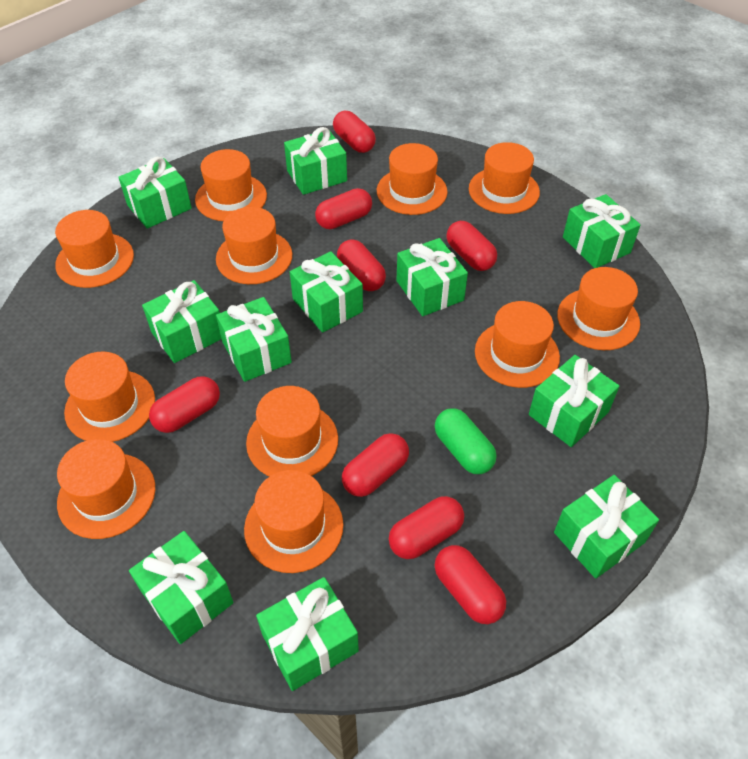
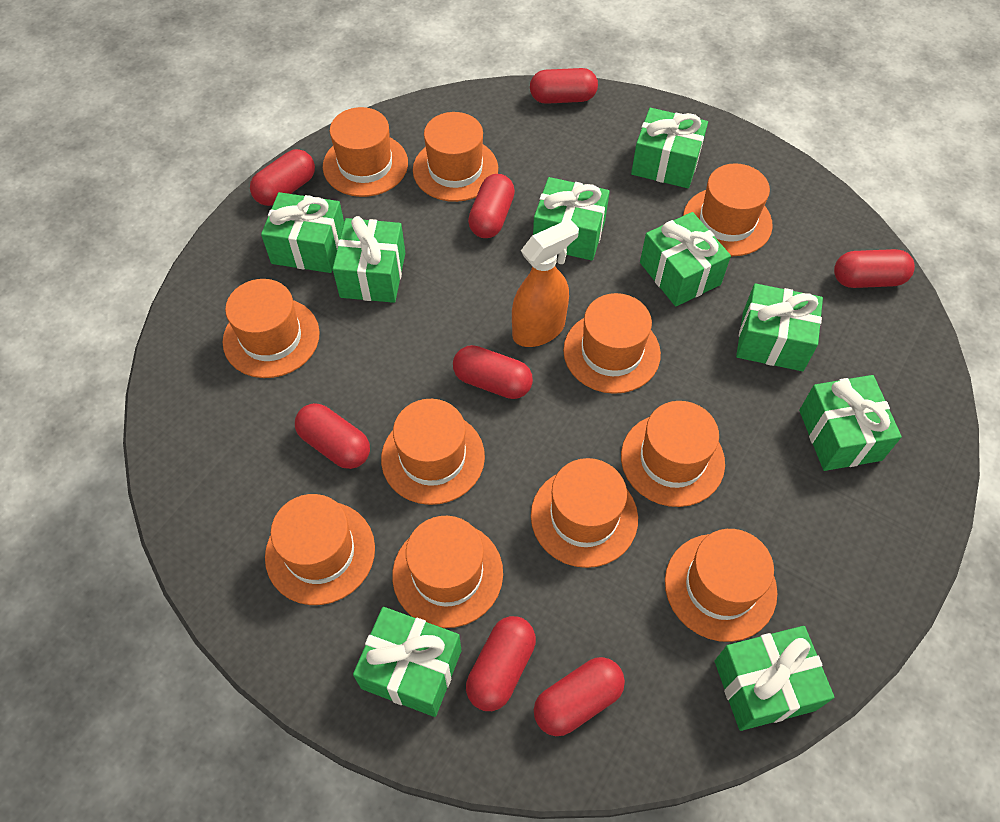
green capsule: [435,408,496,474] = 1 -> none = 0
green gift: [118,157,192,229] [129,531,233,644] [142,280,221,363] [216,297,292,382] [256,577,359,691] [284,127,347,195] [290,251,363,333] [397,238,468,316] [529,355,619,447] [554,475,659,579] [563,194,641,268] = 11 -> [261,192,344,273] [333,216,405,303] [353,607,461,717] [533,177,610,261] [631,108,708,188] [640,212,731,307] [715,626,835,731] [736,283,823,371] [799,375,902,471] = 9
orange spray bottle: none = 0 -> [512,219,579,347] = 1

